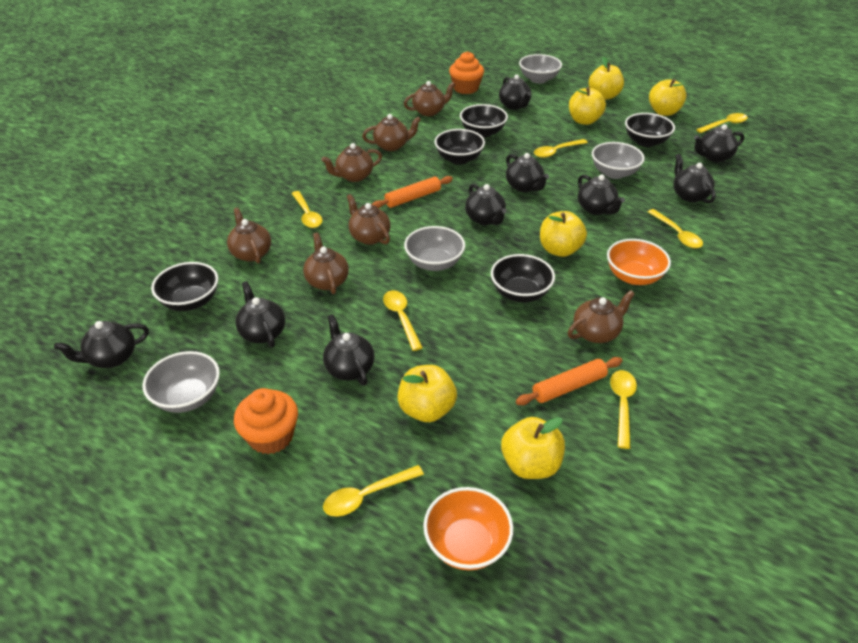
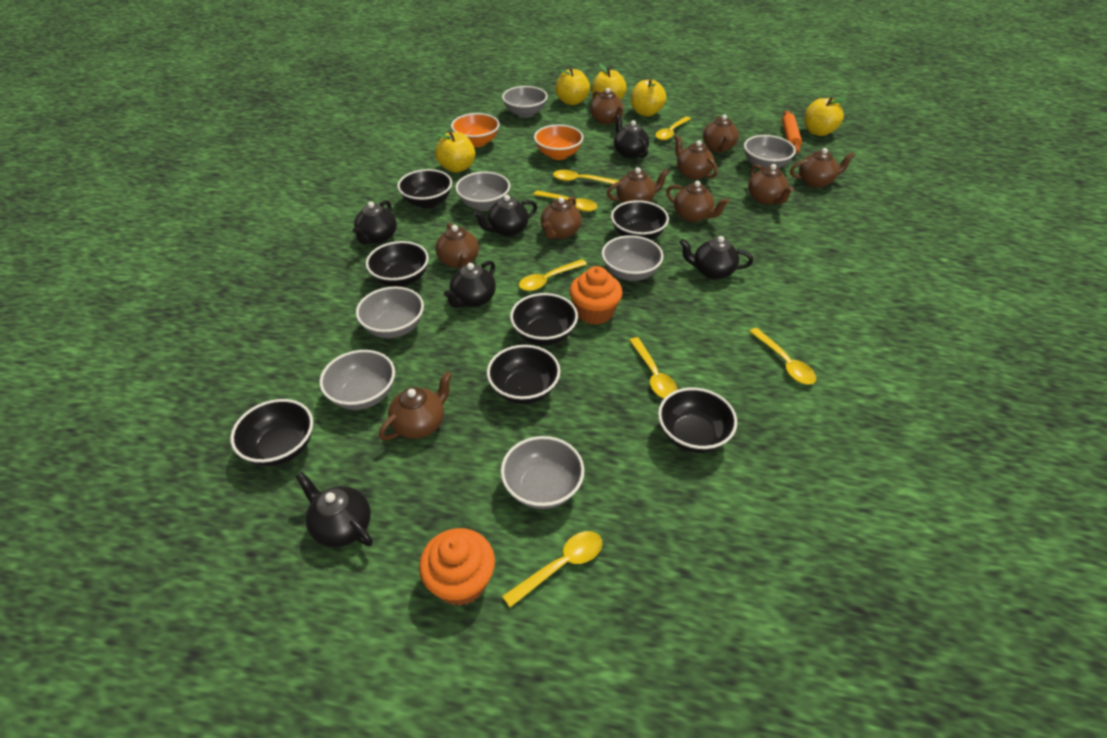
black bowl: [151,262,218,311] [435,129,485,165] [460,104,508,138] [491,254,555,302] [625,113,675,147] = 5 -> [230,399,313,466] [366,241,429,287] [397,169,452,208] [487,345,560,404] [510,293,578,346] [611,200,669,240] [658,387,737,453] = 7
black teapot: [54,321,149,368] [235,281,285,347] [323,314,375,386] [465,184,506,225] [499,75,531,110] [506,153,549,192] [578,174,625,215] [673,154,716,203] [694,124,744,162] = 9 -> [296,472,373,547] [353,200,397,245] [444,260,496,308] [473,195,537,237] [614,114,649,159] [679,236,753,280] = 6
brown teapot: [227,207,271,263] [303,232,349,294] [321,143,382,182] [347,194,391,245] [362,114,421,151] [404,81,455,116] [568,290,635,343] = 7 -> [379,371,452,440] [435,223,479,268] [540,197,582,239] [590,88,624,125] [607,167,669,203] [666,181,729,222] [674,135,718,180] [703,114,739,153] [748,164,794,205] [790,148,855,188] = 10
grey bowl: [142,351,220,413] [404,226,465,271] [519,54,562,84] [592,142,645,179] = 4 -> [320,350,395,410] [356,286,424,338] [455,171,510,211] [501,436,584,509] [502,86,548,118] [602,235,663,281] [744,135,796,169] = 7
orange rolling pin: [372,176,453,208] [516,357,622,405] = 2 -> [782,111,802,153] = 1
yellow apple: [398,365,457,422] [501,417,565,479] [540,211,587,257] [569,87,606,125] [589,57,624,100] [649,79,687,116] = 6 -> [435,131,475,173] [555,68,590,105] [592,63,627,100] [631,79,666,116] [804,97,846,136] = 5

